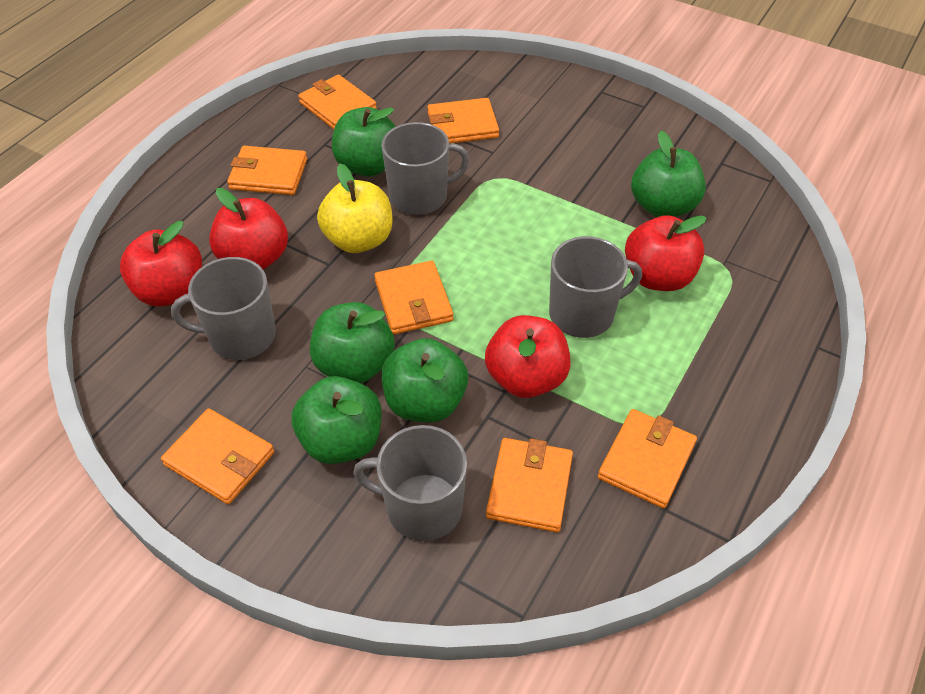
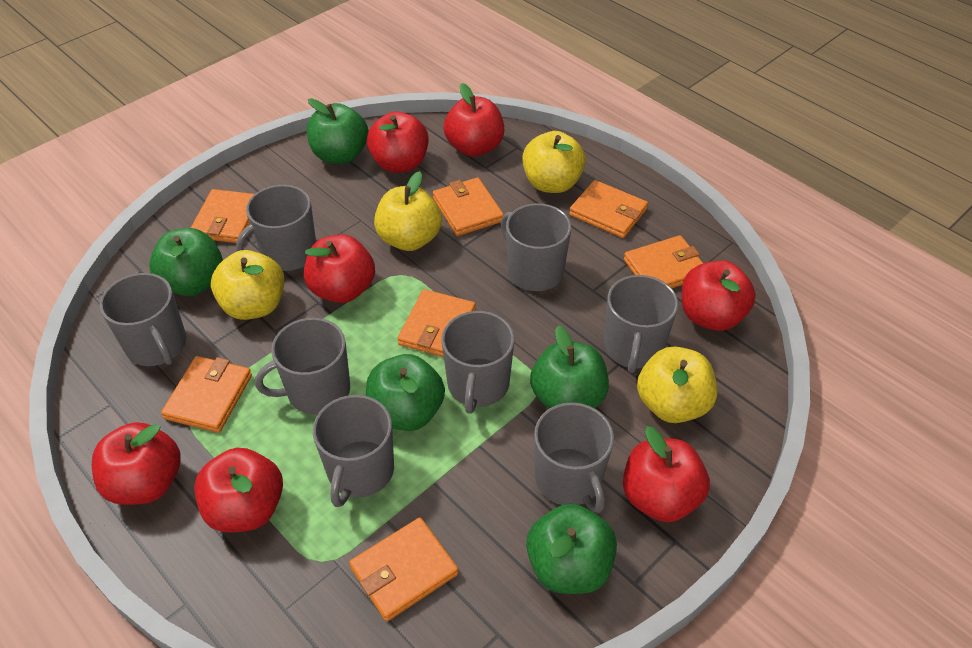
grey mug: [171,257,276,360] [353,425,467,541] [381,122,469,215] [549,236,642,338] = 4 -> [100,273,186,366] [236,185,316,271] [255,318,350,415] [313,395,394,507] [441,311,514,414] [501,203,571,291] [534,402,614,513] [604,275,678,373] = 8
red apple: [120,221,202,306] [209,188,288,270] [485,315,571,398] [625,215,706,291] = 4 -> [92,422,181,505] [194,448,283,533] [304,234,375,303] [367,112,429,173] [444,83,504,157] [623,426,710,522] [682,261,756,331] = 7
yellow apple: [317,164,392,253] = 1 -> [211,250,285,320] [374,171,442,251] [522,131,586,193] [637,347,717,423] = 4

